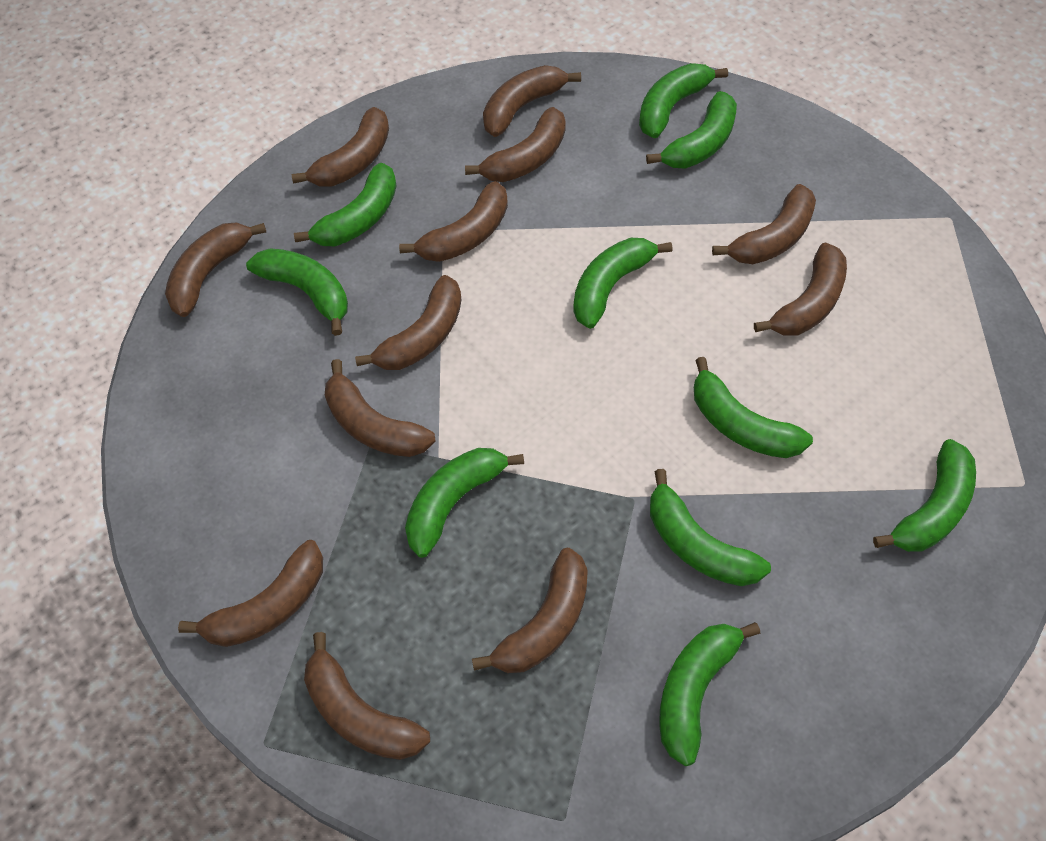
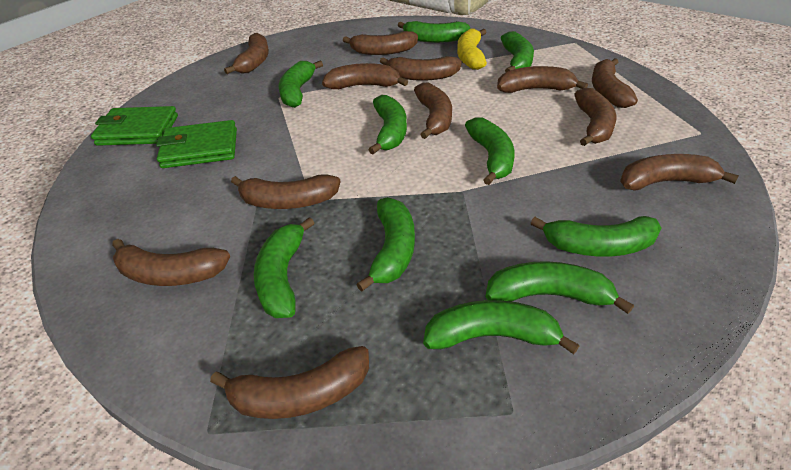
green wallet: none = 0 -> [91,106,178,146] [156,120,237,168] = 2
yellow banana: none = 0 -> [457,29,487,70] = 1

